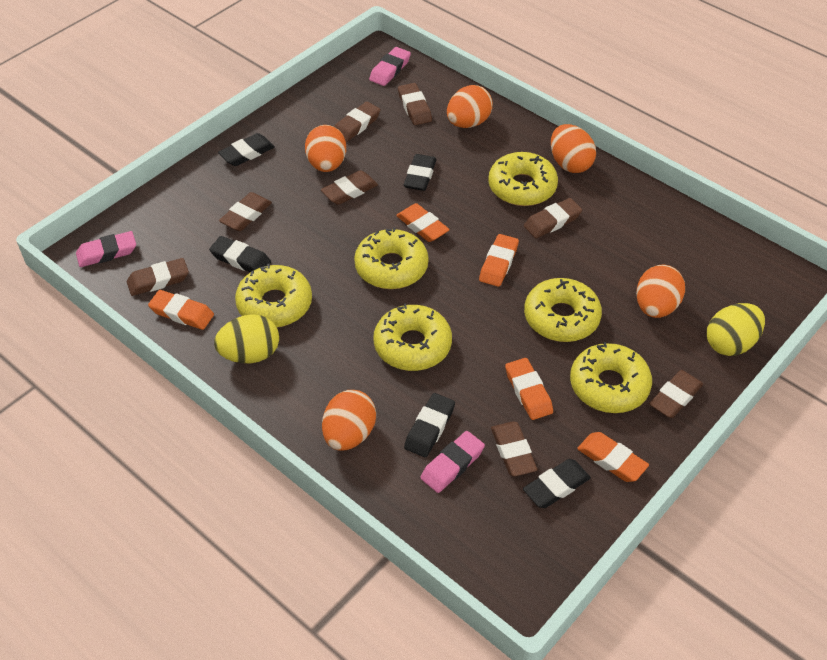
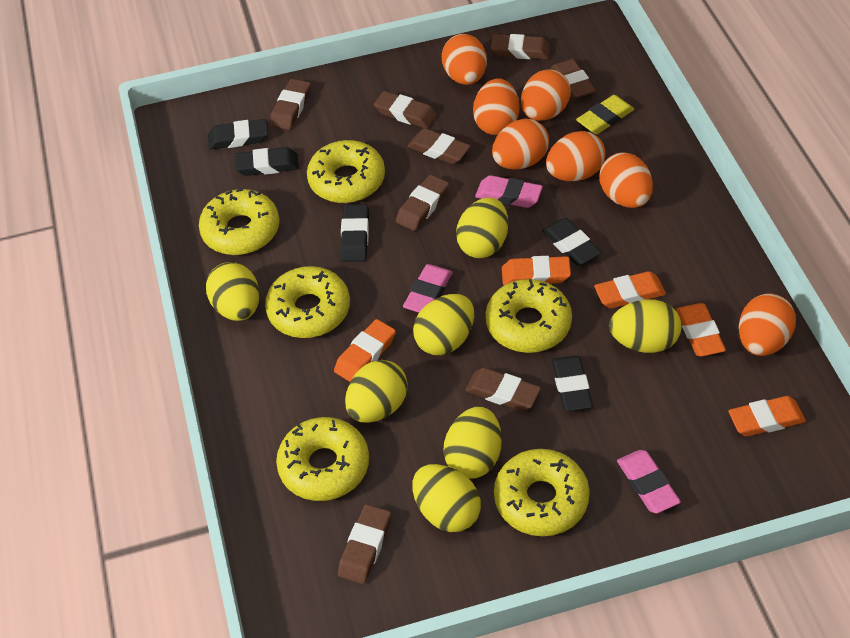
orange egg: [305,125,346,172] [322,390,376,451] [447,85,493,128] [551,124,596,173] [636,265,685,318] = 5 -> [442,34,487,85] [473,78,520,135] [492,119,549,170] [521,69,571,121] [546,131,606,181] [600,152,653,208] [739,294,796,356] = 7
yellow egg: [214,314,279,363] [707,303,765,356] = 2 -> [206,262,260,321] [345,360,408,423] [412,464,481,532] [413,294,474,355] [444,407,502,479] [456,197,508,258] [609,299,682,353] = 7
yellow eraser: none = 0 -> [576,95,634,134] = 1

